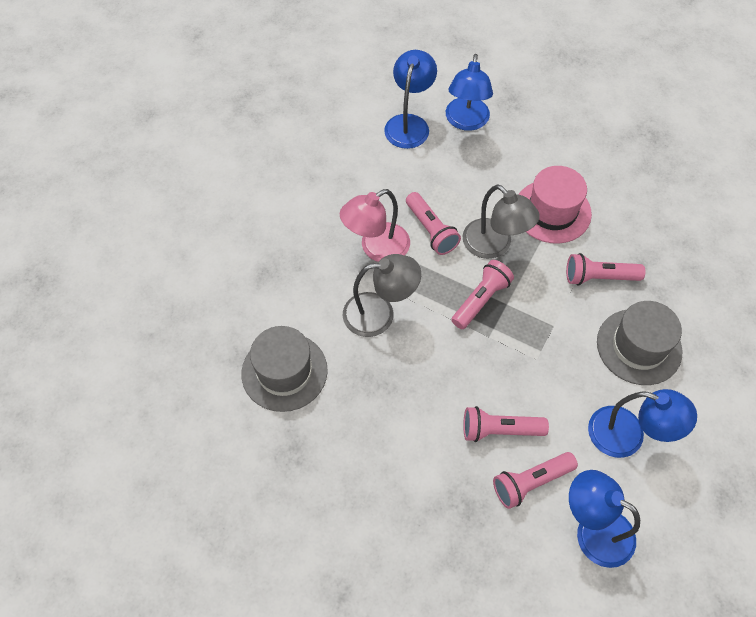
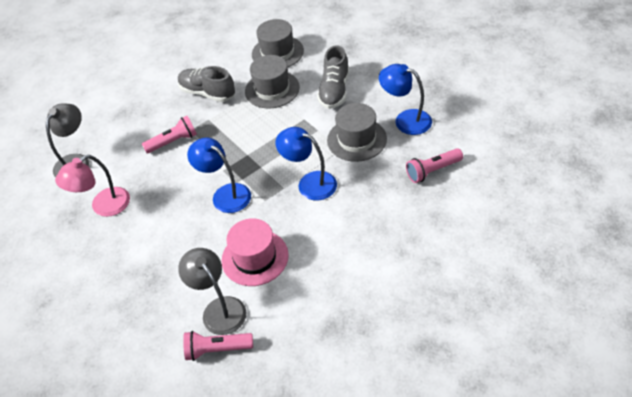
blue lamp: [384,50,437,149] [446,54,493,131] [569,470,640,568] [588,389,697,458] = 4 -> [187,137,251,213] [275,127,337,200] [379,64,432,135] = 3
grey hat: [241,326,328,412] [597,301,683,385] = 2 -> [245,55,300,109] [252,19,304,68] [327,103,387,162] = 3
grey shoe: none = 0 -> [178,66,235,102] [317,45,349,109] = 2
pink flashlight: [406,192,461,255] [451,260,514,329] [463,406,549,442] [493,452,578,509] [566,253,645,285] = 5 -> [142,116,197,153] [183,331,253,361] [406,148,463,183] = 3

